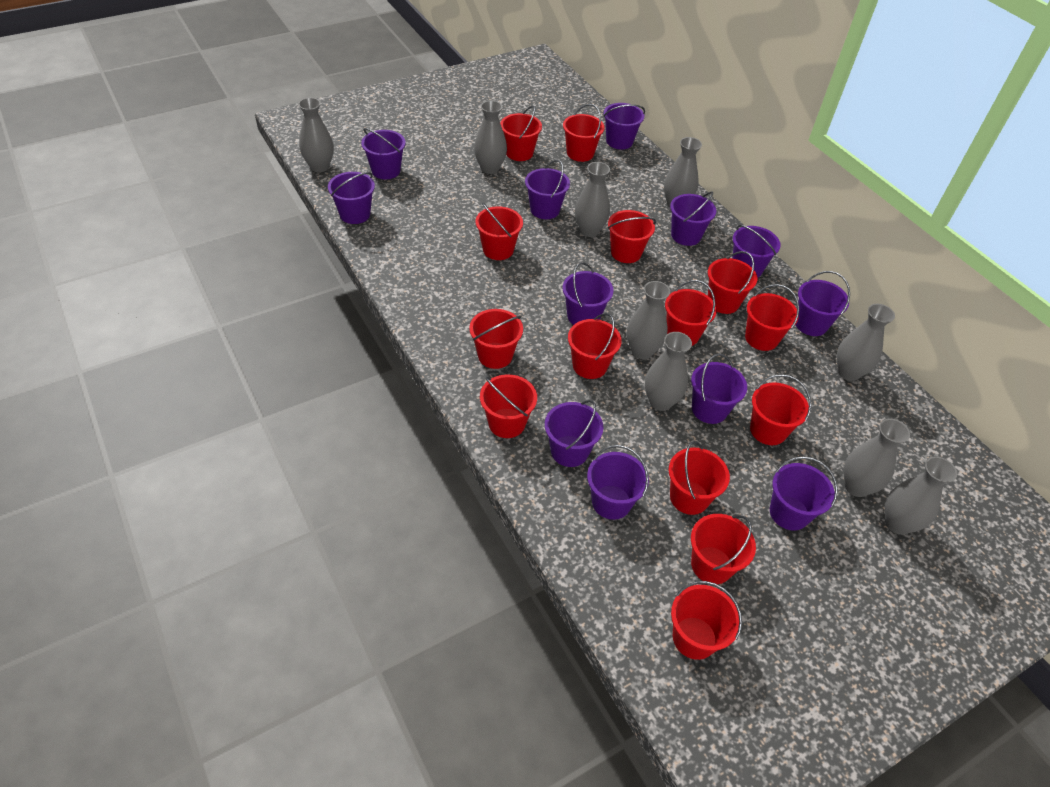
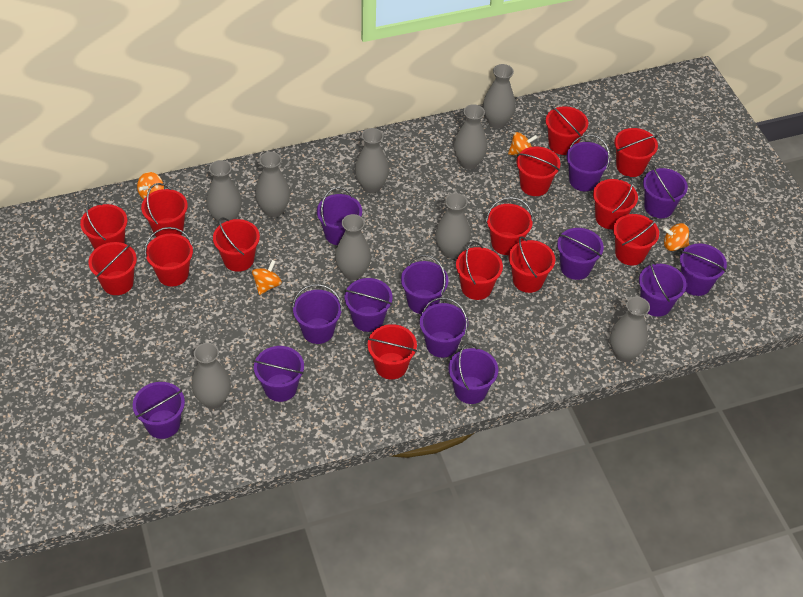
orange spinning top: none = 0 -> [137,172,164,200] [252,260,282,295] [508,132,538,156] [663,223,689,251] = 4
purple bucket: [328,172,375,224] [361,128,406,179] [525,160,570,219] [545,400,603,467] [563,262,613,325] [587,445,649,520] [603,103,645,150] [670,192,716,246] [691,354,747,424] [732,225,781,278] [770,457,838,530] [795,271,850,336] = 12 -> [133,382,185,439] [254,346,304,402] [292,284,342,344] [317,187,362,245] [344,278,393,332] [401,255,449,314] [420,297,468,358] [448,343,498,404] [557,228,604,280] [566,134,610,191] [639,260,686,317] [643,165,688,218] [680,244,727,296] = 13

